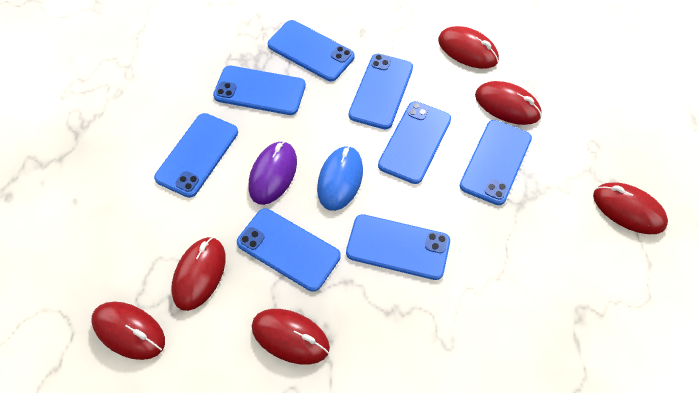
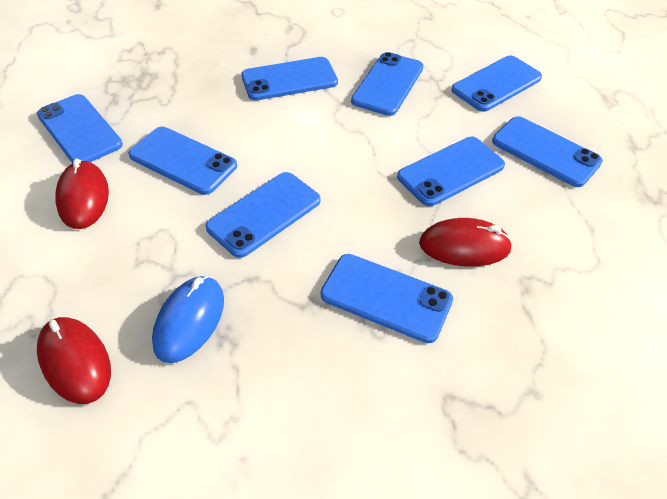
blue phone: [154,113,238,198] [213,66,306,115] [237,208,341,292] [268,20,355,81] [346,214,450,280] [349,54,413,129] [378,101,451,184] [460,120,532,205] = 8 -> [37,94,123,163] [128,127,237,195] [206,172,320,258] [241,57,338,101] [321,254,453,343] [351,52,424,116] [397,137,505,206] [452,55,542,112] [492,116,603,187] = 9
purple mouse: [249,141,297,205] = 1 -> none = 0
red mouse: [91,302,165,360] [171,237,226,311] [252,309,330,365] [438,26,499,69] [475,81,542,125] [593,182,668,234] = 6 -> [37,317,111,404] [55,159,109,229] [419,218,513,267] = 3

